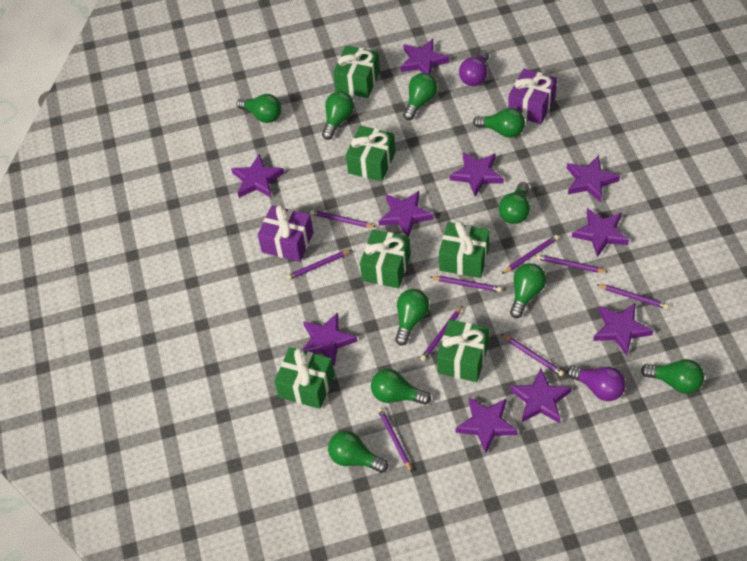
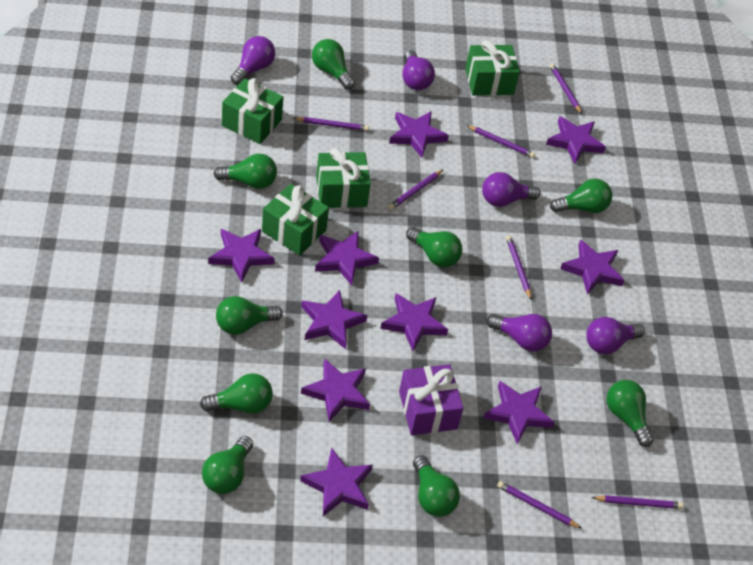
green gift: [274,347,334,409] [333,46,380,98] [346,126,396,182] [360,229,411,288] [437,319,489,382] [439,221,490,278] = 6 -> [222,78,283,144] [262,184,329,255] [316,148,371,208] [465,40,520,96] = 4
green light bulb: [237,94,281,123] [322,91,354,140] [328,431,388,473] [371,369,431,405] [395,289,429,346] [403,73,438,120] [473,108,525,138] [499,182,530,224] [510,263,546,318] [641,359,704,394] = 10 -> [200,373,273,414] [202,436,253,494] [214,154,277,189] [216,296,283,335] [312,39,355,90] [406,227,462,267] [413,455,460,517] [550,179,612,213] [606,380,654,447] = 9
purple gift: [258,205,314,262] [508,68,557,124] = 2 -> [399,364,463,435] = 1
purple light bulb: [459,50,489,86] [567,366,626,401] = 2 -> [231,36,275,85] [403,50,435,90] [482,172,541,207] [487,314,552,352] [586,317,645,354] = 5
purple pencil: [286,250,352,280] [310,210,376,228] [378,407,412,472] [420,306,463,361] [431,276,502,292] [501,334,564,376] [502,235,559,274] [536,254,608,273] [596,284,669,309] = 9 -> [293,117,369,131] [388,170,443,210] [466,125,535,158] [497,481,582,529] [506,236,532,300] [550,64,582,114] [591,495,683,509] = 7

